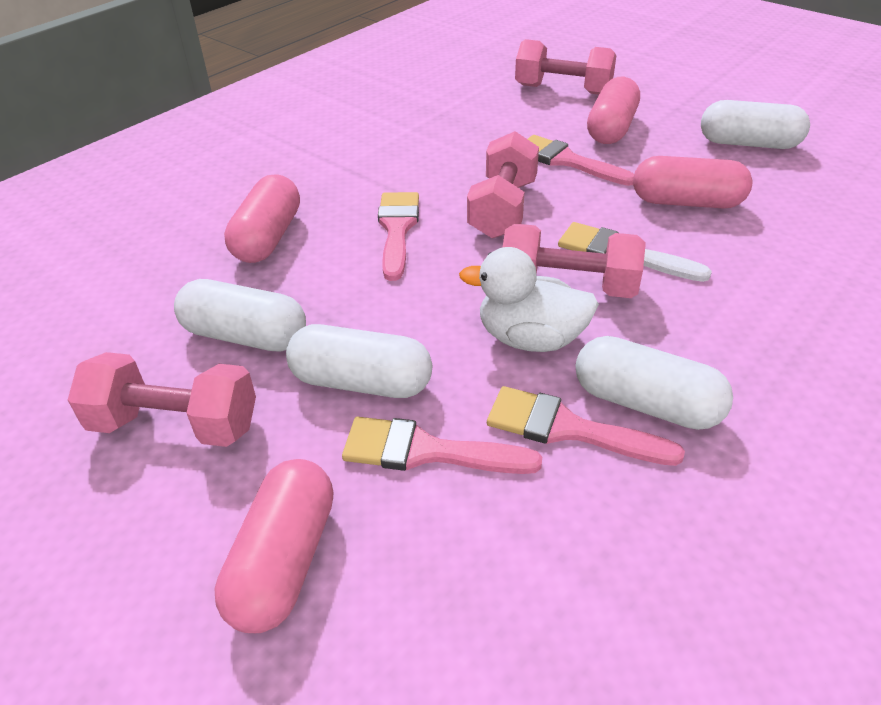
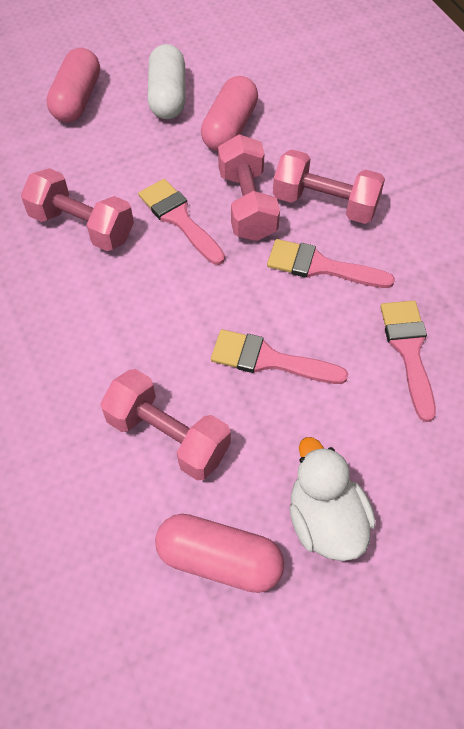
pink capsule: [214,459,333,633] [224,174,300,263] [587,77,640,144] [633,156,752,209] = 4 -> [46,48,100,122] [155,514,284,593] [201,76,258,151] = 3
white brush: [558,222,712,282] = 1 -> none = 0
white capsule: [174,279,306,352] [286,324,432,398] [575,336,733,430] [701,100,810,149] = 4 -> [148,44,185,119] = 1

